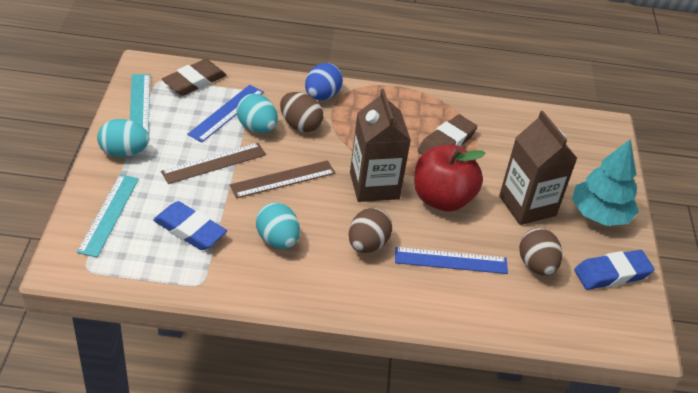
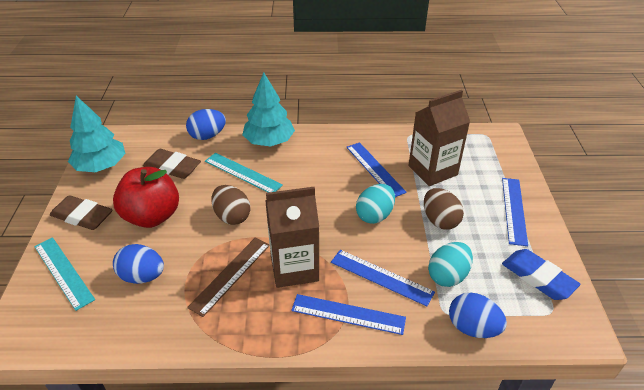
blue egg: [305,63,343,100] = 1 -> [113,244,164,284] [186,109,226,140] [449,293,507,338] = 3
blue eraser: [153,201,227,250] [574,250,655,290] = 2 -> [502,249,580,300] = 1
blue ruler: [187,85,264,142] [395,247,508,274] = 2 -> [291,294,406,335] [331,250,435,306] [346,142,407,197] [502,178,528,246] = 4
brown egg: [280,92,323,132] [349,208,392,253] [519,228,562,276] = 3 -> [211,185,250,225] [424,188,464,230] = 2
brown ruler: [161,143,266,184] [230,160,335,198] = 2 -> [187,238,270,317] = 1
turquoise egg: [97,119,149,157] [237,94,278,133] [256,202,300,249] = 3 -> [356,184,395,224] [428,242,473,287] = 2
turquoise tree: [572,139,639,226] = 1 -> [68,96,126,172] [242,72,295,147] = 2

